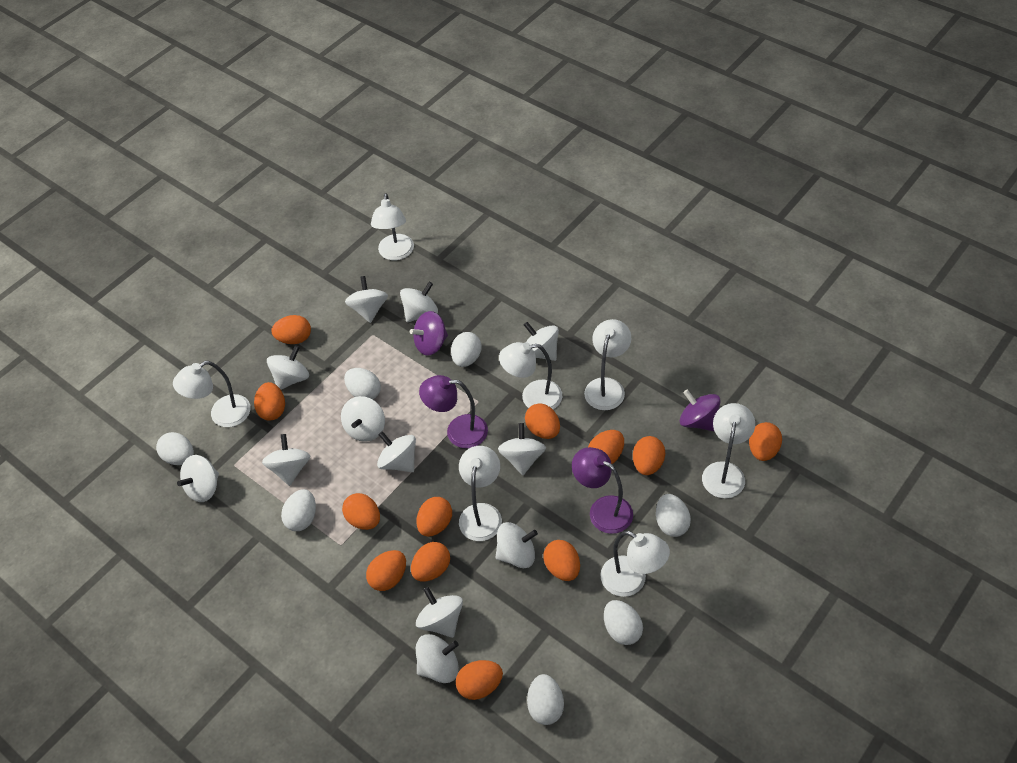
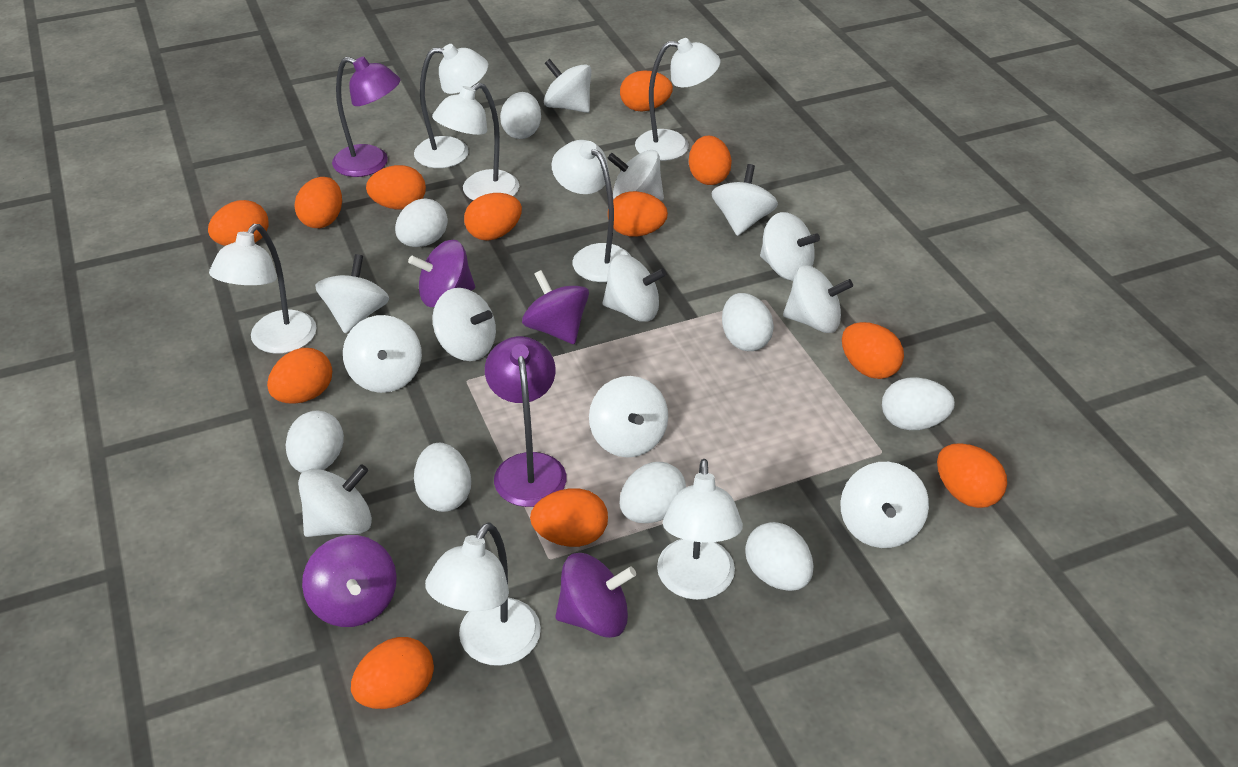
purple spinning top: [410,311,448,355] [680,389,720,431] = 2 -> [302,535,397,627] [408,240,475,307] [522,270,589,344] [555,553,636,638] = 4
white egg: [156,432,194,465] [281,489,316,531] [344,368,381,400] [451,332,482,367] [527,674,564,725] [604,600,643,645] [656,494,691,537] = 7 -> [286,411,344,473] [395,198,448,247] [414,443,471,512] [500,92,541,139] [620,462,686,523] [722,293,774,351] [745,522,814,591] [882,377,955,430] = 8

